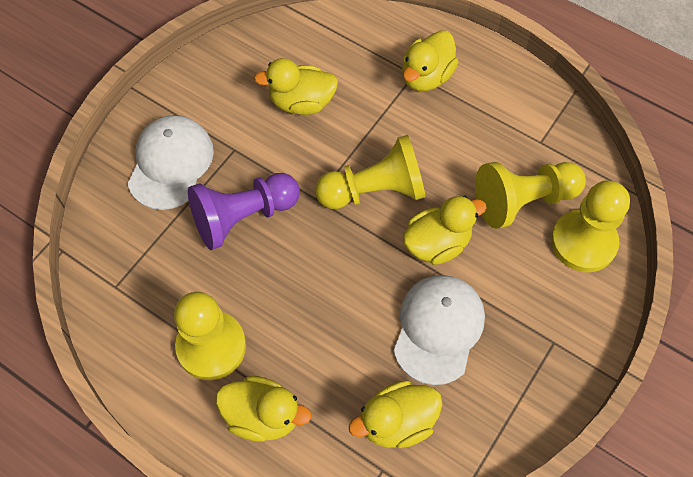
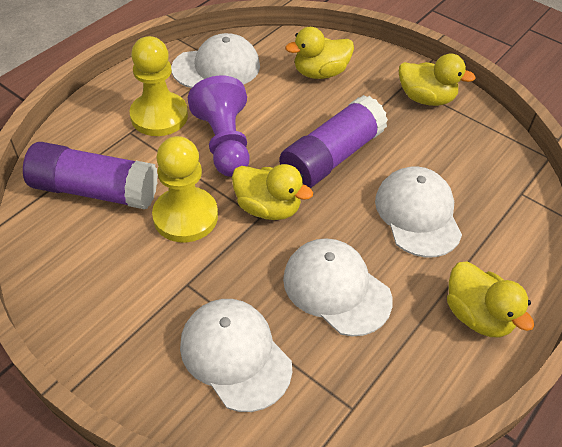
purple glue stick: none = 0 -> [23,142,158,209] [279,95,388,188] = 2
white cap: [128,115,214,210] [393,275,485,385] = 2 -> [171,33,260,88] [180,299,292,412] [283,238,392,337] [375,166,462,257] = 4
yellow duck: [216,376,311,442] [254,58,338,115] [349,381,443,448] [402,30,459,91] [403,196,487,265] = 5 -> [232,164,313,220] [285,27,354,79] [399,54,476,106] [447,261,534,338] = 4
yellow pawn: [174,292,246,380] [315,135,426,209] [475,162,586,229] [551,180,630,272] = 4 -> [130,36,188,136] [152,136,218,242] = 2

